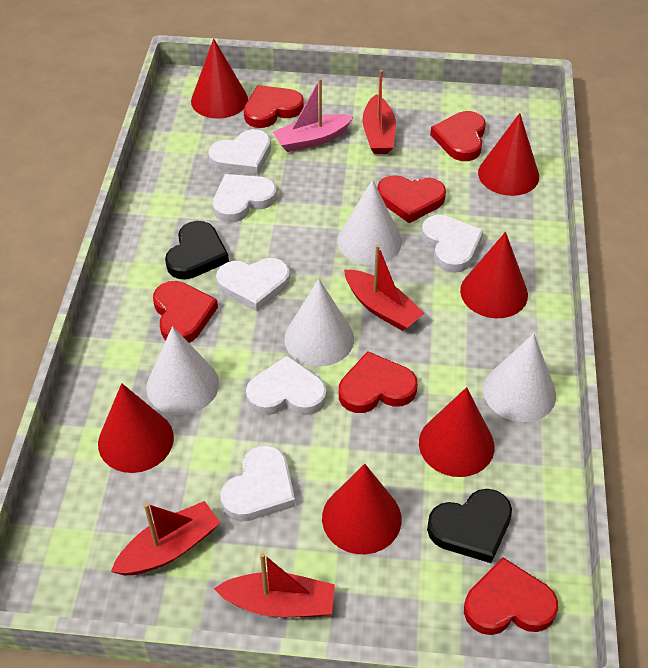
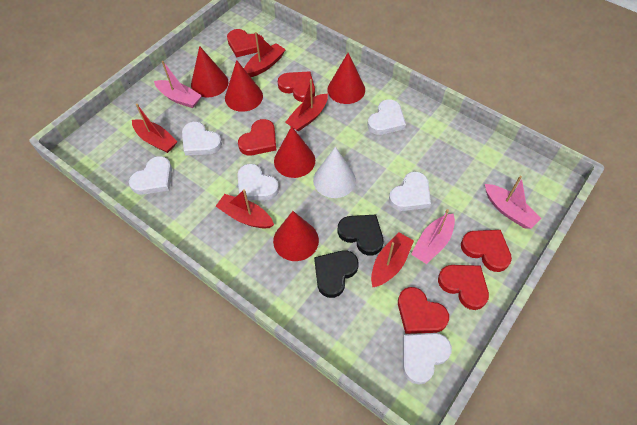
pink boat: [273,79,353,152] = 1 -> [154,61,202,108] [411,209,455,264] [485,176,542,229] = 3
red boat: [111,501,220,575] [214,553,335,617] [344,245,425,331] [362,70,396,154] = 4 -> [132,104,178,153] [216,189,274,229] [244,32,286,77] [285,79,328,132] [371,232,414,287] = 5
red cone: [98,383,174,473] [191,39,248,119] [322,464,402,554] [419,387,495,477] [460,232,528,318] [478,113,539,196] = 6 -> [191,46,228,97] [225,60,263,112] [273,211,319,261] [274,126,315,178] [327,53,365,104] = 5
white cone: [146,326,219,415] [284,279,354,366] [337,180,402,265] [483,333,556,422] = 4 -> [313,147,356,198] = 1

